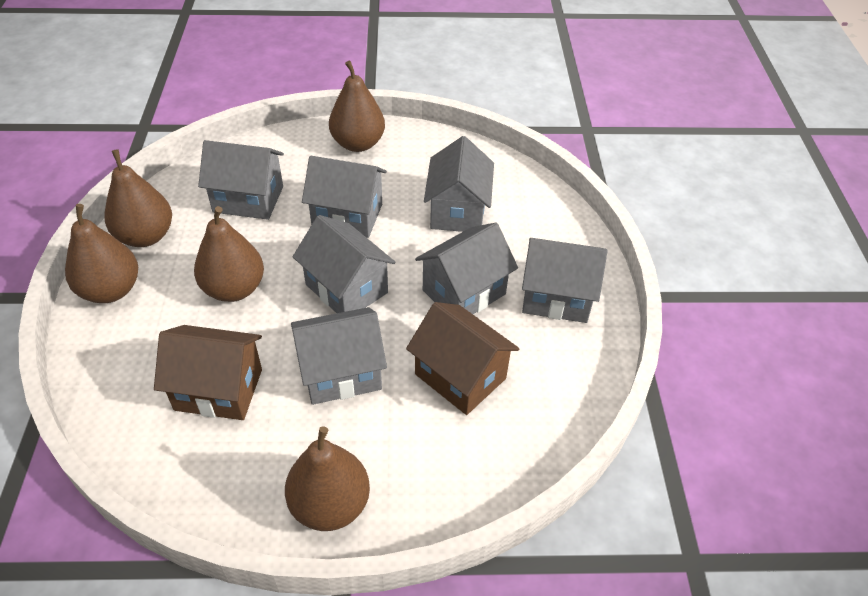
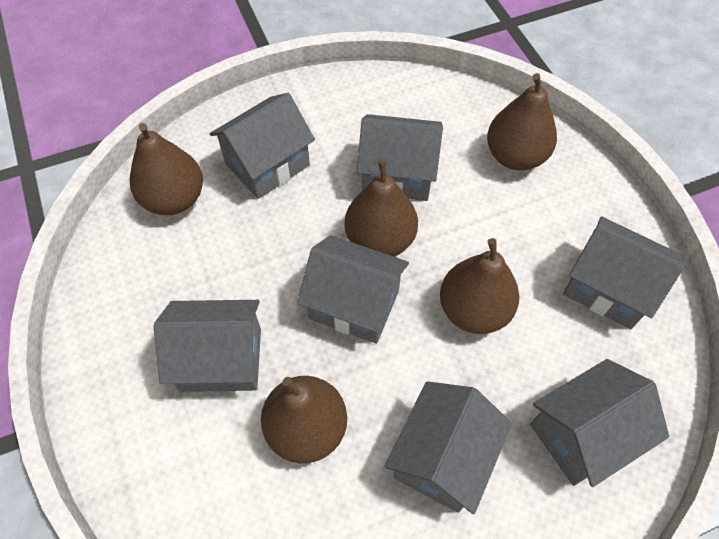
brown house: [154,325,262,420] [406,302,520,415] = 2 -> none = 0

